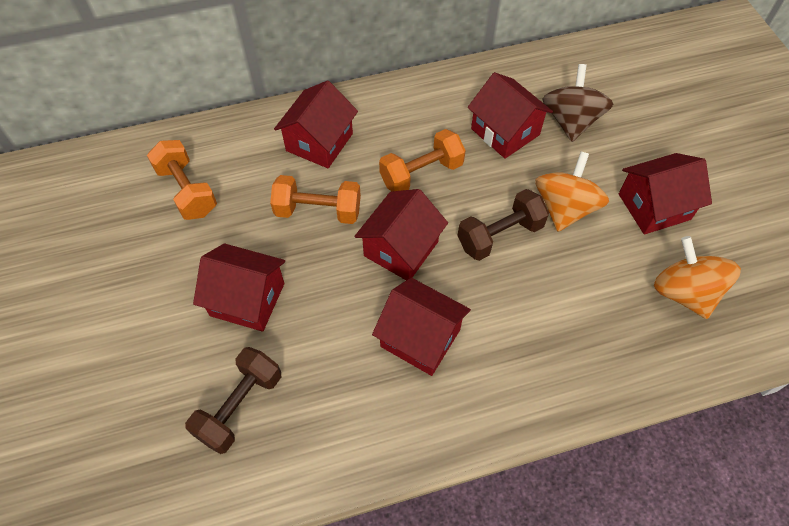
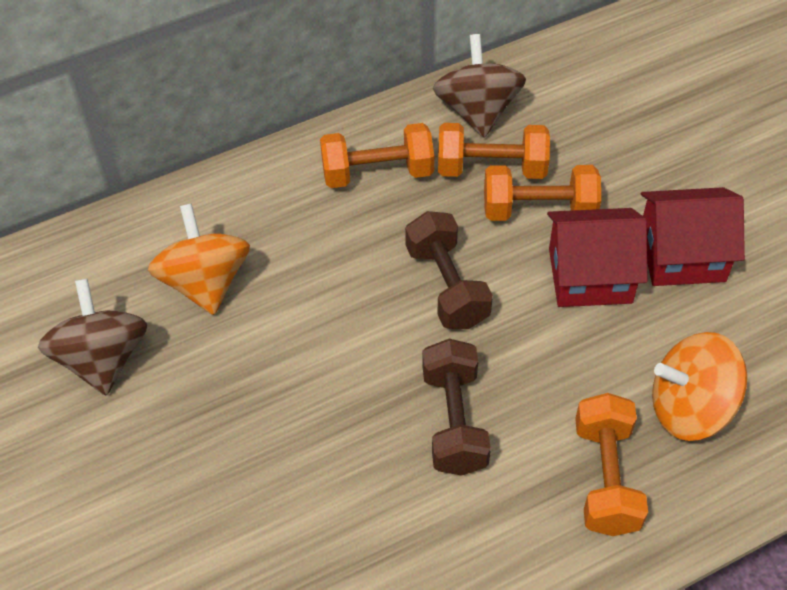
brown spinning top: [542,64,613,142] = 1 -> [38,279,147,395] [433,34,526,138] = 2
orange dumbbell: [147,140,217,220] [270,175,361,224] [379,129,466,191] = 3 -> [320,123,434,188] [438,123,550,179] [484,165,601,221] [575,393,648,536] = 4
red house: [193,243,285,332] [274,80,358,168] [354,189,448,280] [372,278,471,376] [468,72,553,159] [619,153,712,235] = 6 -> [547,208,648,307] [641,187,745,286] = 2

